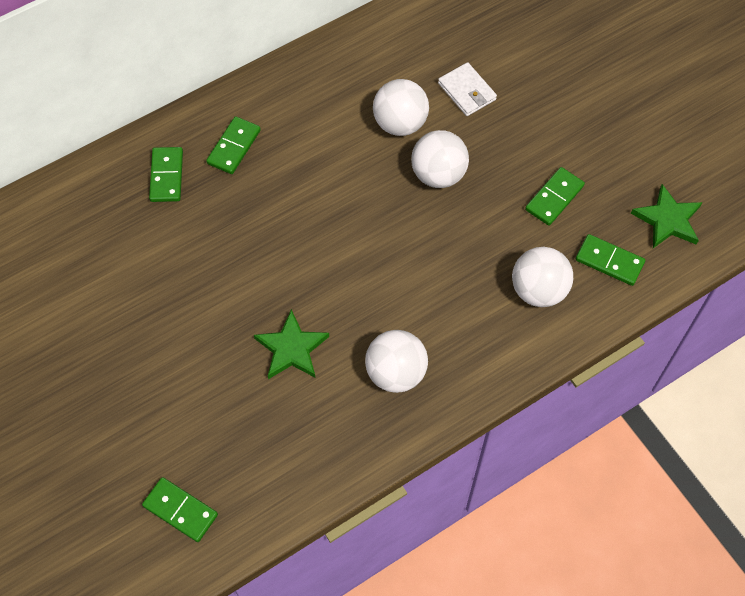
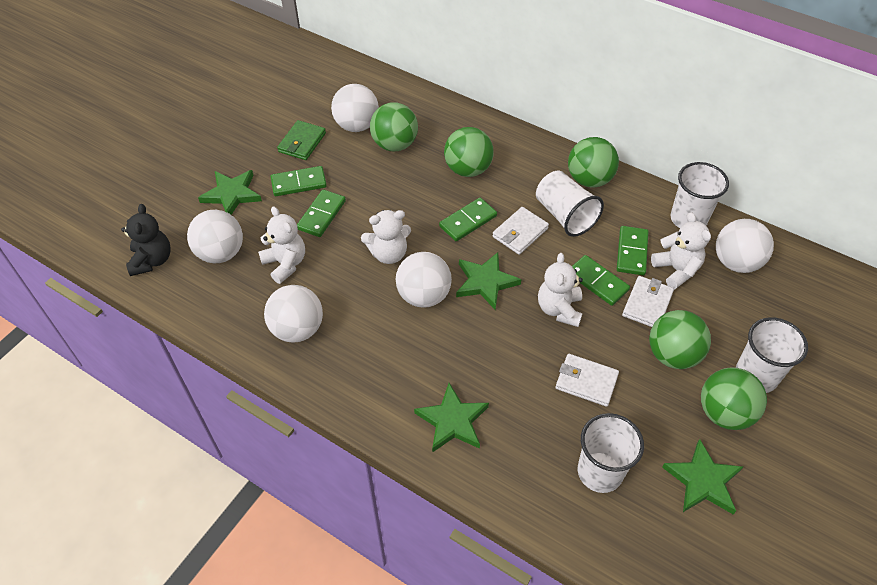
black teddy bear: none = 0 -> [121,204,171,276] = 1
green ball: none = 0 -> [370,103,418,151] [444,127,494,177] [568,137,619,188] [649,310,711,369] [701,367,767,430] = 5
green star: [254,309,329,379] [631,184,703,248] = 2 -> [198,170,262,215] [414,383,489,453] [456,252,522,310] [662,439,743,514] = 4
green wallet: none = 0 -> [277,120,326,160] = 1
white ball: [365,330,428,393] [373,79,429,136] [411,130,469,188] [512,247,573,307] = 4 -> [187,210,243,263] [264,285,323,343] [331,84,379,132] [396,252,452,308] [716,219,774,273] = 5
white cup: none = 0 -> [536,171,604,237] [578,413,644,493] [671,162,729,228] [736,317,808,393] = 4
white teddy bear: none = 0 -> [258,206,305,284] [361,210,411,264] [538,253,583,327] [651,212,711,289] = 4
white wallet: [438,62,497,116] = 1 -> [492,207,549,255] [556,354,619,407] [622,276,674,327] = 3

